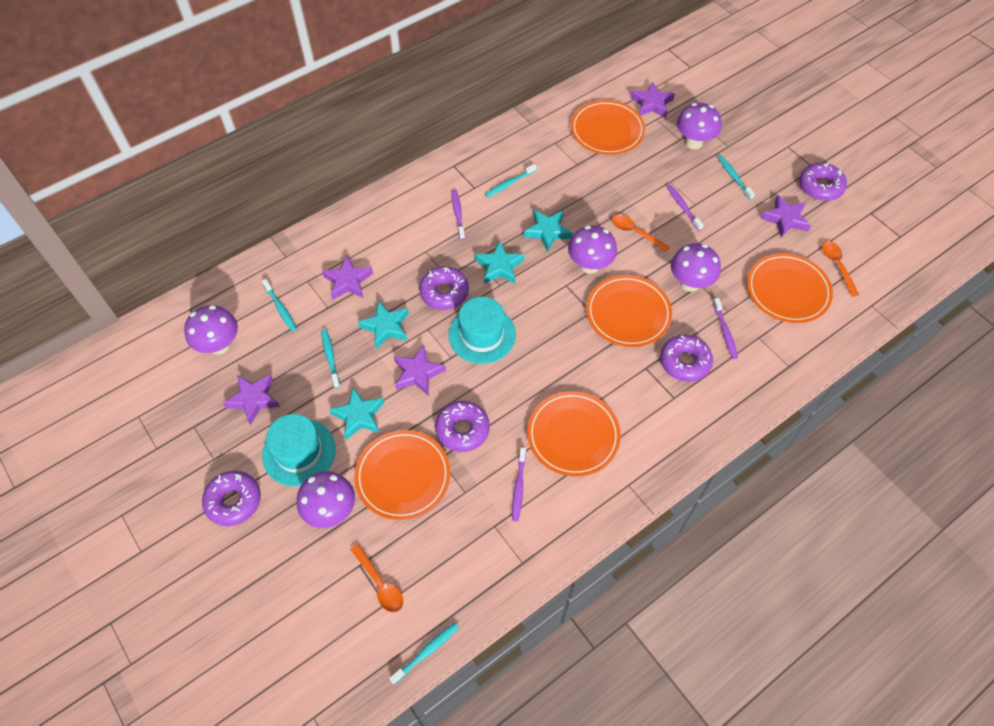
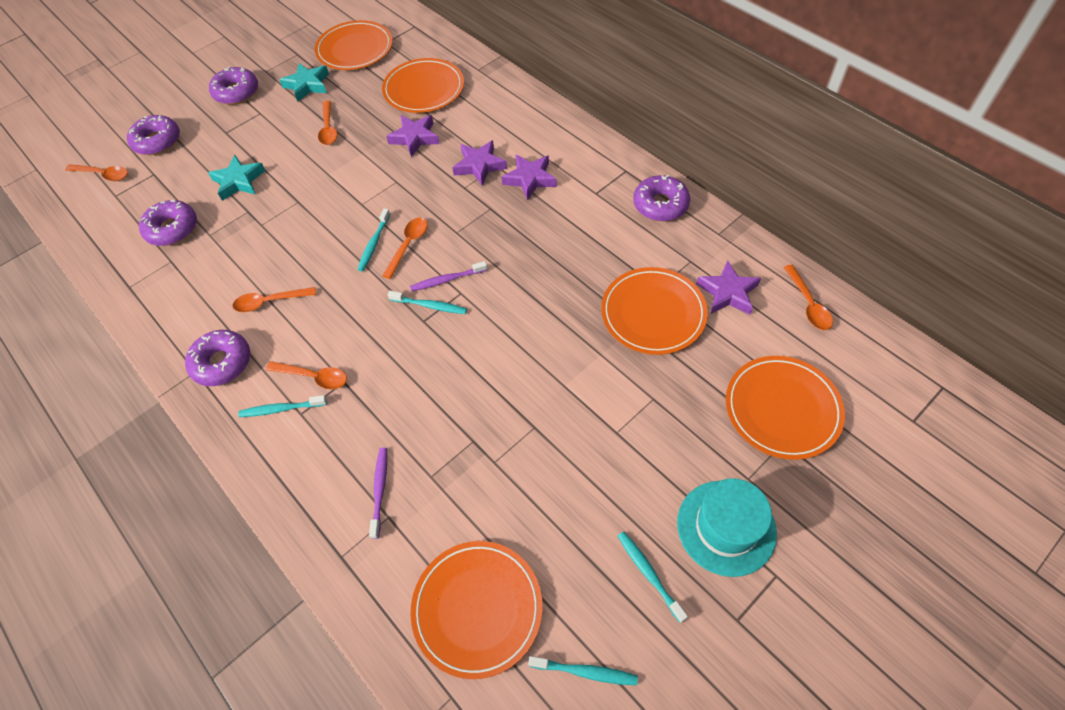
orange spoon: [350,544,403,612] [612,214,670,252] [822,241,859,297] = 3 -> [65,164,128,181] [233,287,316,312] [266,361,347,389] [318,101,337,145] [382,217,428,279] [784,265,833,330] = 6
purple mushroom: [184,305,238,355] [297,471,355,528] [568,225,617,274] [671,243,721,292] [677,103,721,150] = 5 -> none = 0
purple star: [223,374,280,425] [322,256,373,300] [394,346,446,395] [630,82,675,118] [761,195,811,237] = 5 -> [386,115,440,157] [452,140,507,186] [502,154,557,200] [696,260,761,315] = 4
purple toothbrush: [452,190,465,240] [512,447,526,521] [666,184,704,231] [713,298,738,359] = 4 -> [369,448,387,539] [410,261,487,291] = 2
turquoise hat: [262,414,336,486] [448,297,516,364] = 2 -> [677,478,777,577] = 1
turquoise star: [329,387,384,440] [358,301,409,349] [475,241,524,284] [524,210,573,252] = 4 -> [208,155,266,201] [279,63,329,101] = 2

